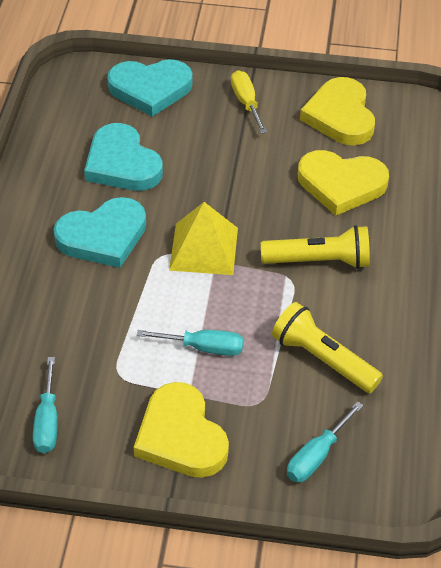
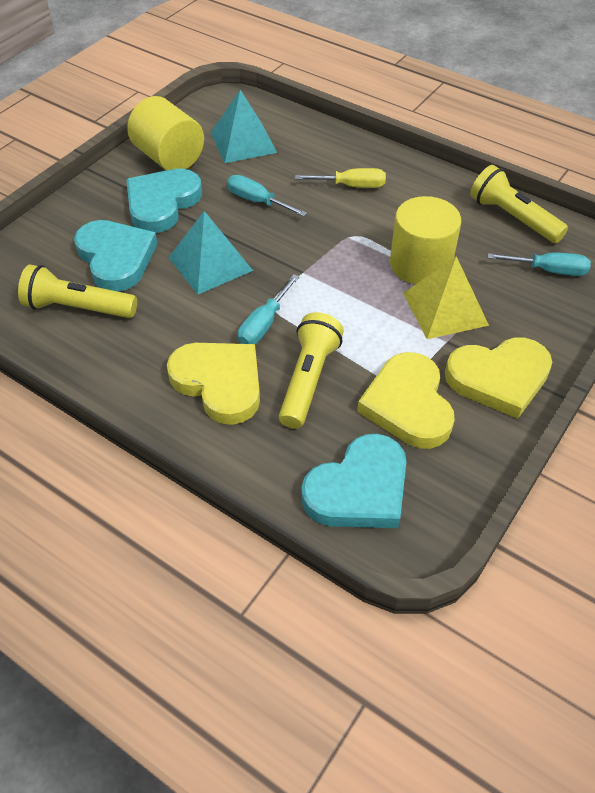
turquoise pyramid: none = 0 -> [168,211,253,295] [211,90,277,163] = 2
yellow cylinder: none = 0 -> [127,96,204,170] [390,196,461,284] = 2
yellow flashlight: [261,225,370,269] [272,302,383,393] = 2 -> [18,265,137,318] [279,312,344,429] [470,165,568,243] = 3

